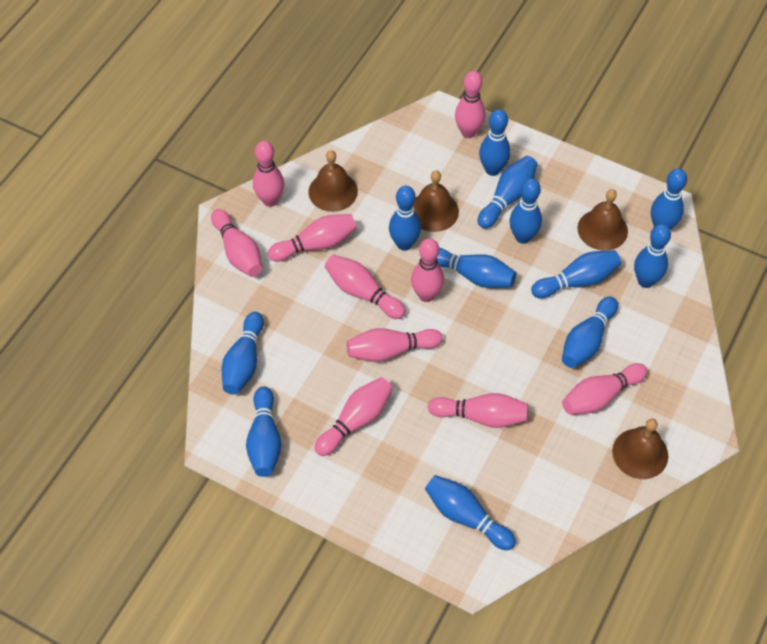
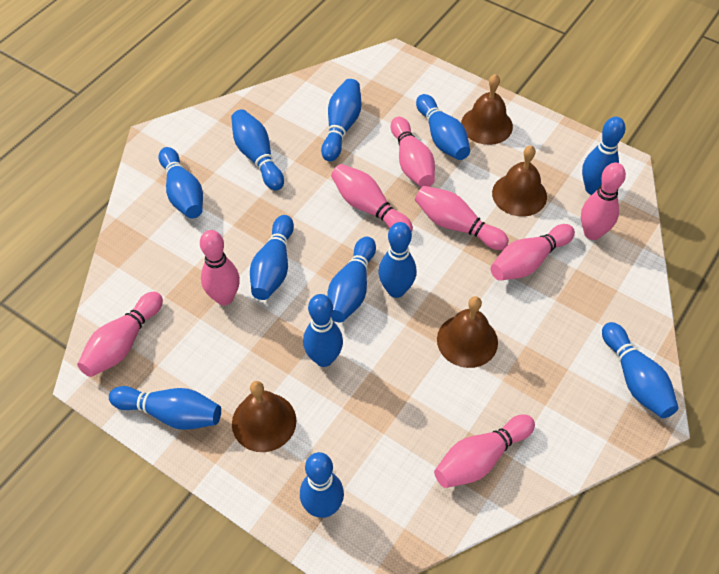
pink bowling pin: [211,209,262,277] [253,141,284,207] [268,214,357,262] [314,377,393,456] [325,255,406,319] [347,328,443,362] [411,238,444,302] [428,393,528,428] [455,71,485,138] [562,363,647,415] = 10 -> [77,291,163,377] [200,230,240,305] [331,164,413,232] [391,117,435,187] [415,186,509,250] [434,414,535,488] [491,224,575,281] [581,163,626,240] = 8

